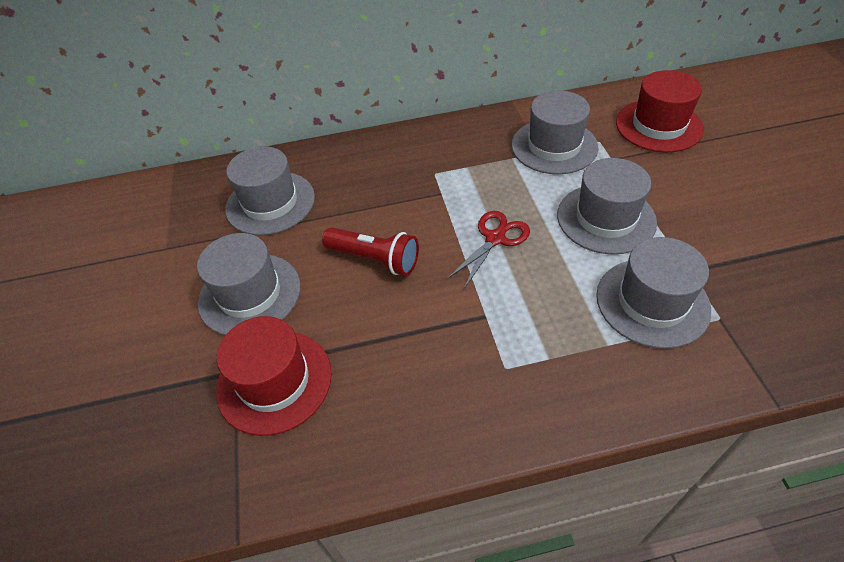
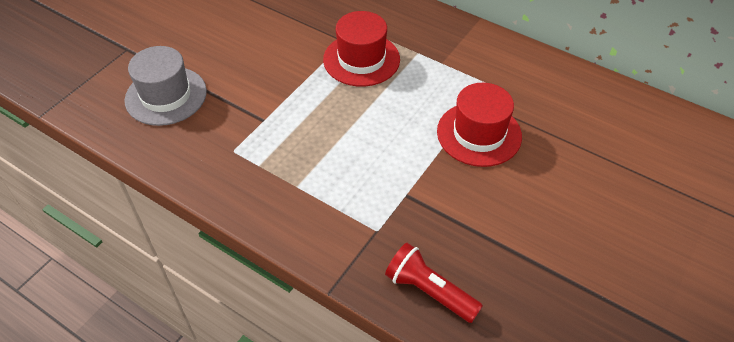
grey hat: [197,233,300,335] [225,146,315,235] [511,90,598,174] [557,158,657,255] [596,237,711,349] = 5 -> [124,46,207,126] = 1
red scissors: [447,211,530,289] = 1 -> none = 0

